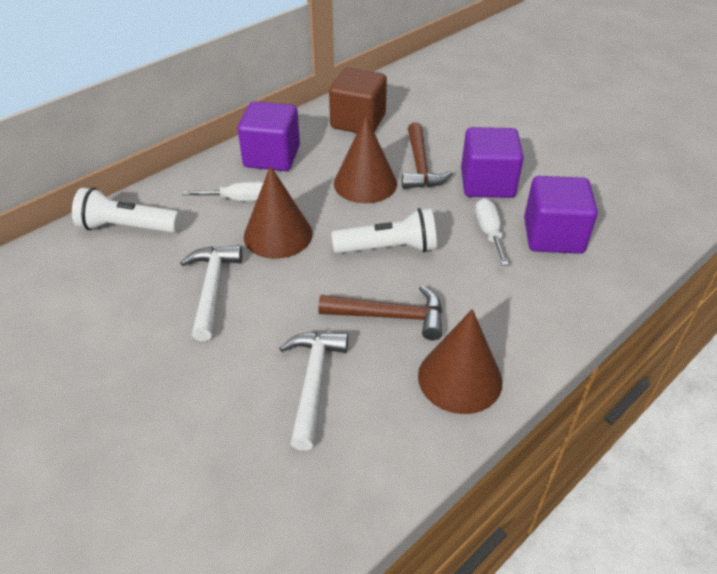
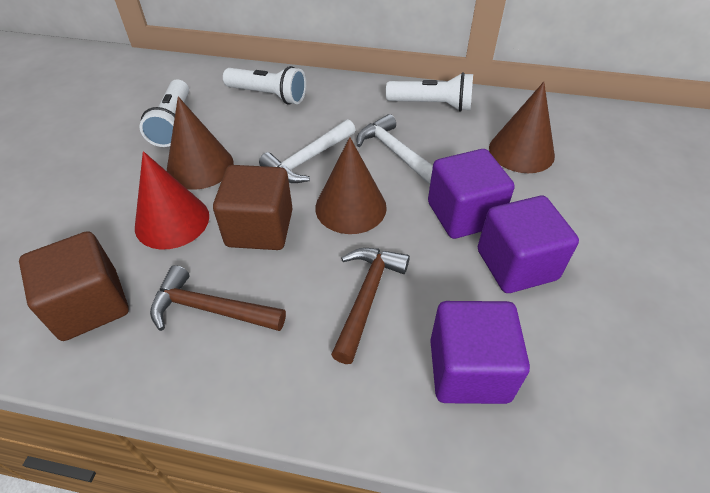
brown cube: [329,68,387,133] = 1 -> [19,231,129,341] [213,165,293,250] = 2
red cone: none = 0 -> [135,151,209,249] = 1
white flashlight: [72,187,180,233] [331,208,437,254] = 2 -> [140,80,189,147] [223,66,306,104] [386,72,473,112] = 3
white screwdriver: [182,182,264,201] [475,198,509,266] = 2 -> none = 0

